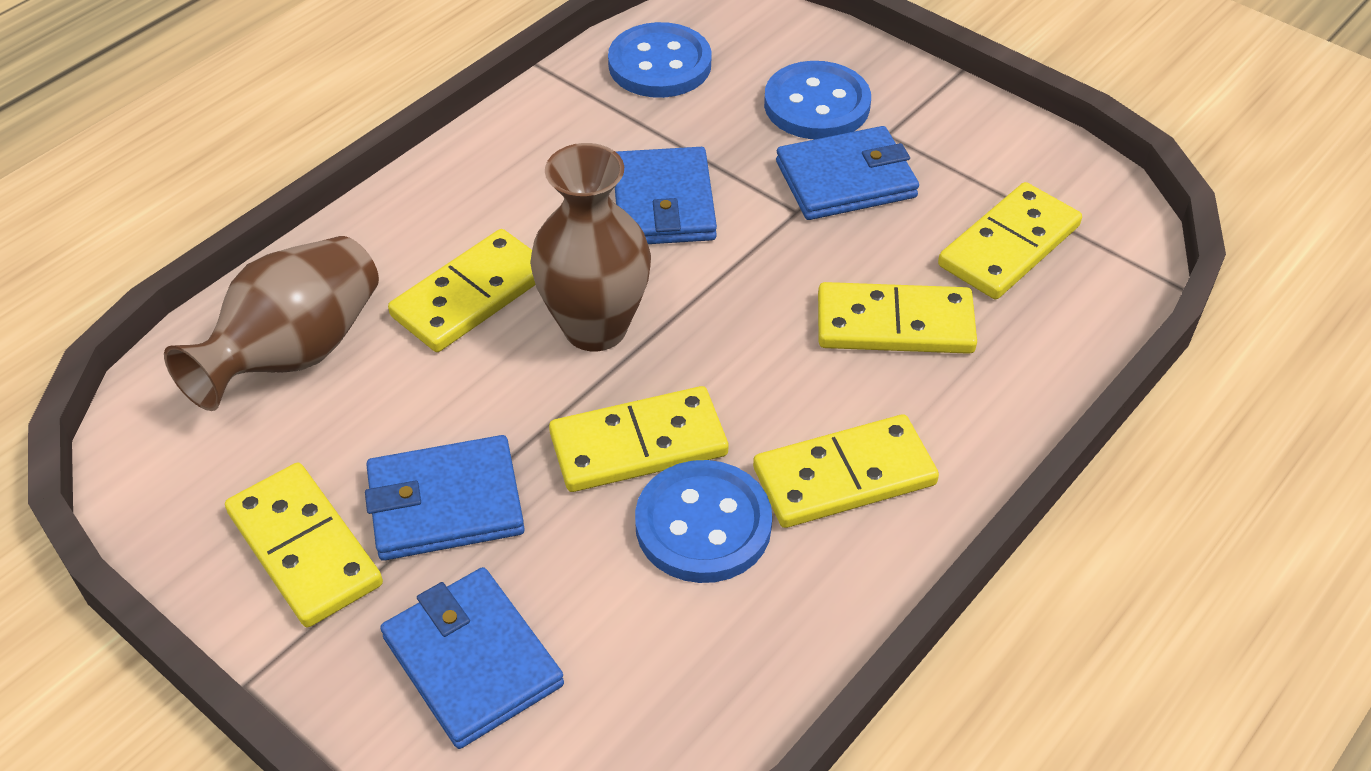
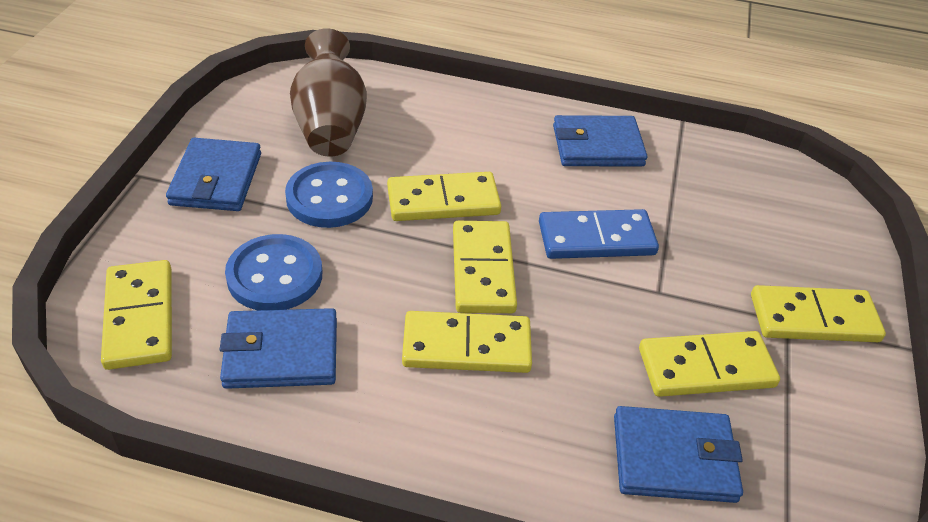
blue button: [608,22,712,98] [635,460,772,583] [764,61,871,139] = 3 -> [225,234,322,310] [285,162,373,228] = 2
blue domino: none = 0 -> [539,209,659,259] = 1
brown vase: [164,236,379,411] [530,143,651,351] = 2 -> [290,28,367,157] = 1

